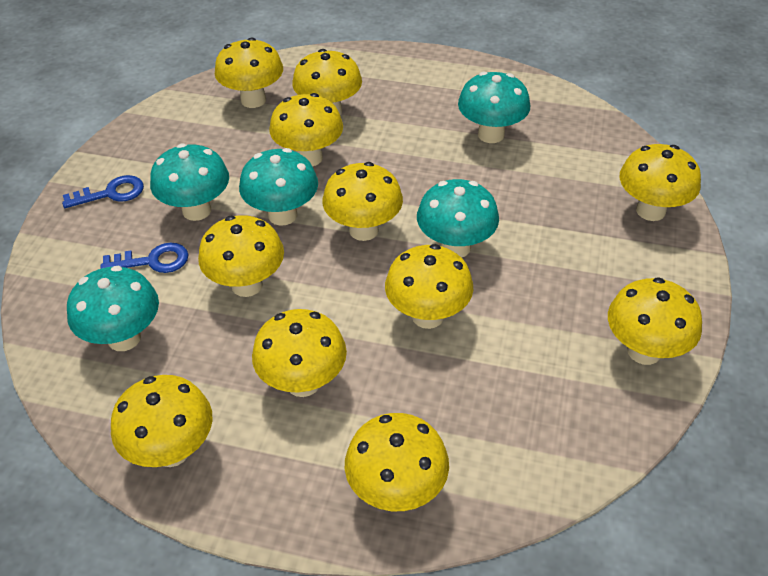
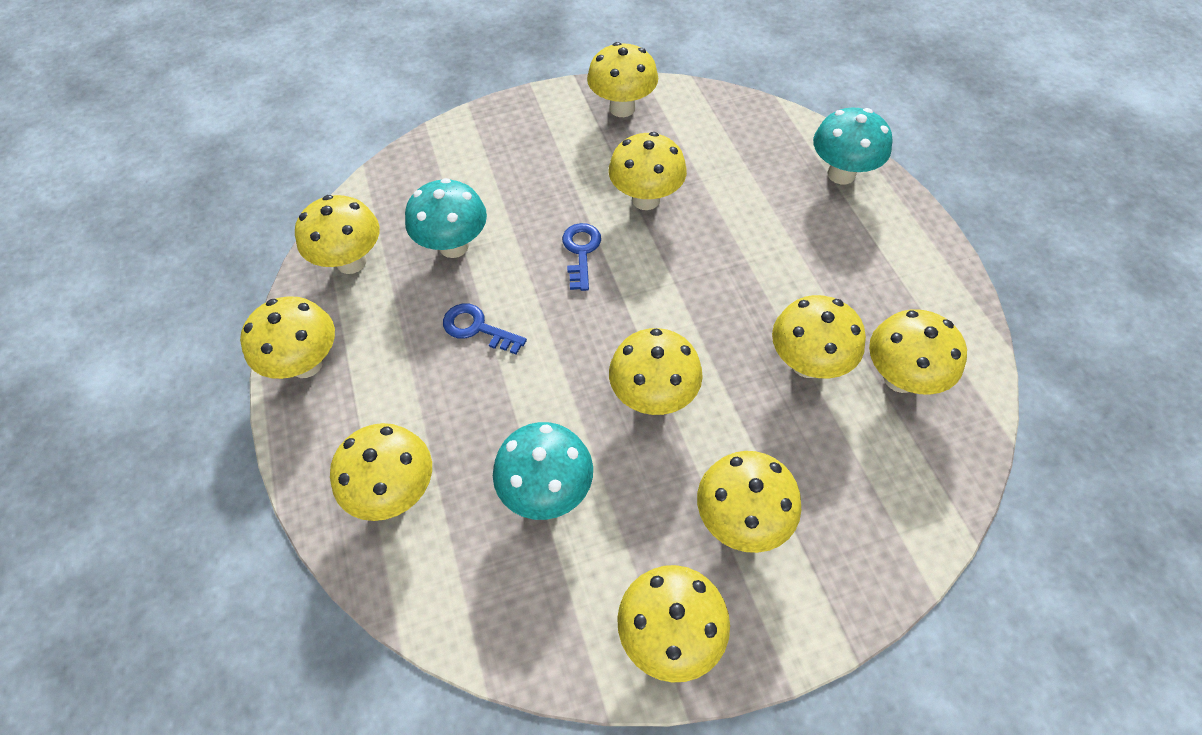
turquoise mushroom: [67,266,159,351] [150,144,229,221] [239,148,318,226] [417,179,499,258] [458,72,530,143] = 5 -> [405,178,487,258] [493,422,593,520] [813,107,892,184] = 3
yellow mushroom: [111,375,213,467] [198,215,284,297] [215,37,283,108] [252,309,347,397] [269,93,343,167] [292,49,362,116] [322,162,403,241] [345,413,449,511] [385,244,473,329] [608,277,702,365] [620,144,701,221] = 11 -> [240,296,335,379] [295,195,380,274] [330,423,432,521] [587,42,658,117] [608,132,687,210] [609,328,703,415] [617,565,730,683] [697,451,801,553] [772,295,866,379] [869,309,967,395] = 10

